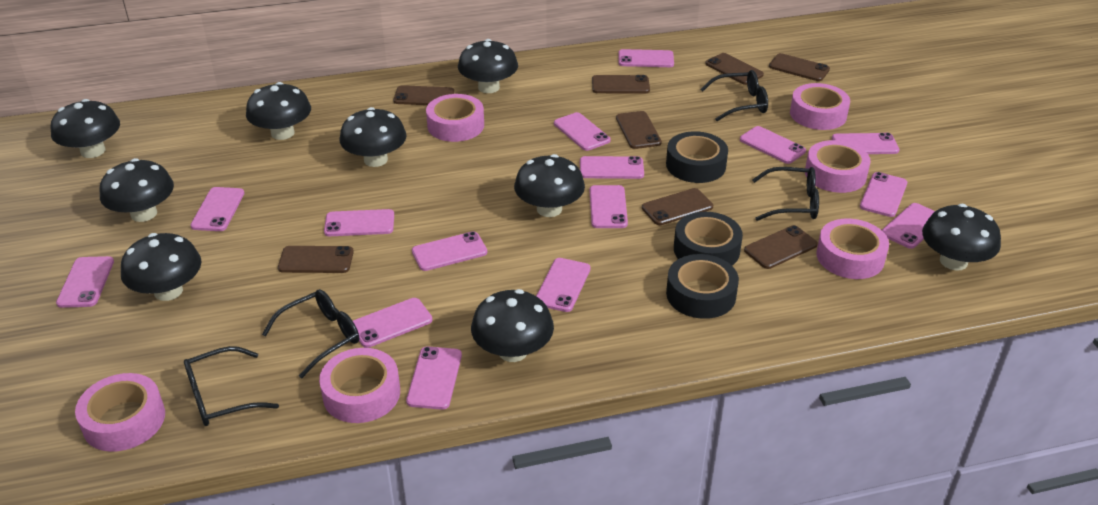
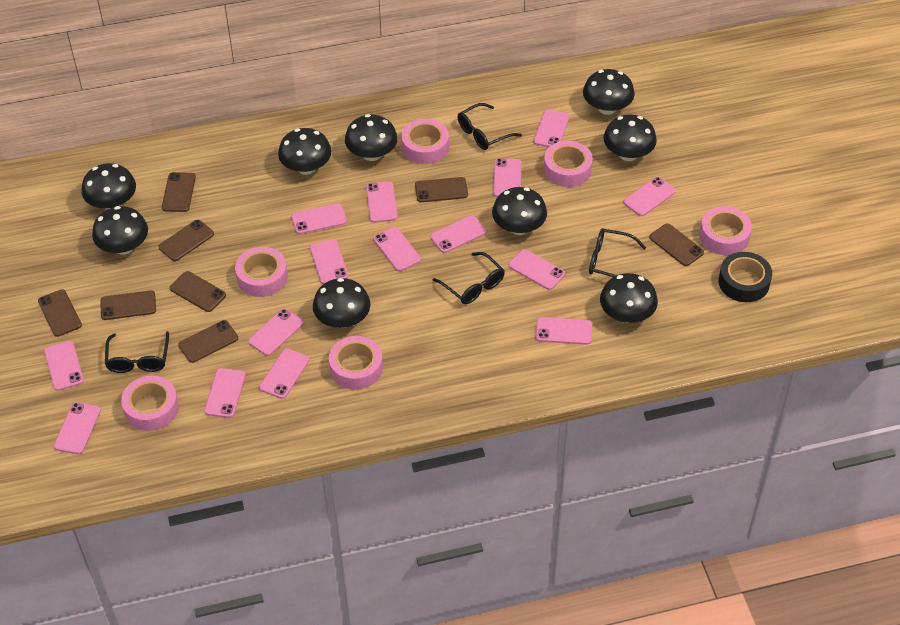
black tape: [666,131,728,183] [666,254,739,319] [674,212,743,266] = 3 -> [718,252,772,302] = 1

